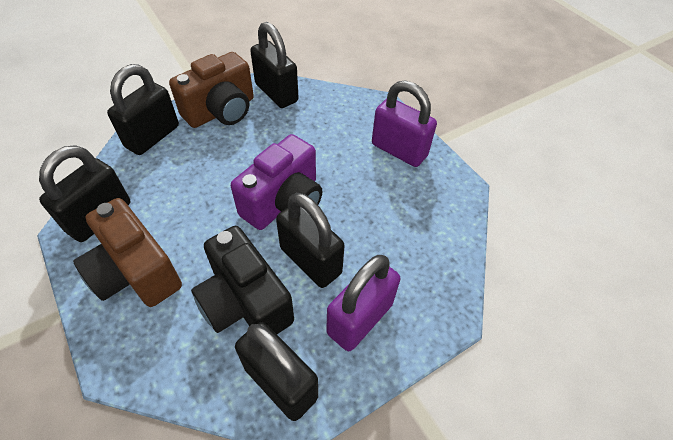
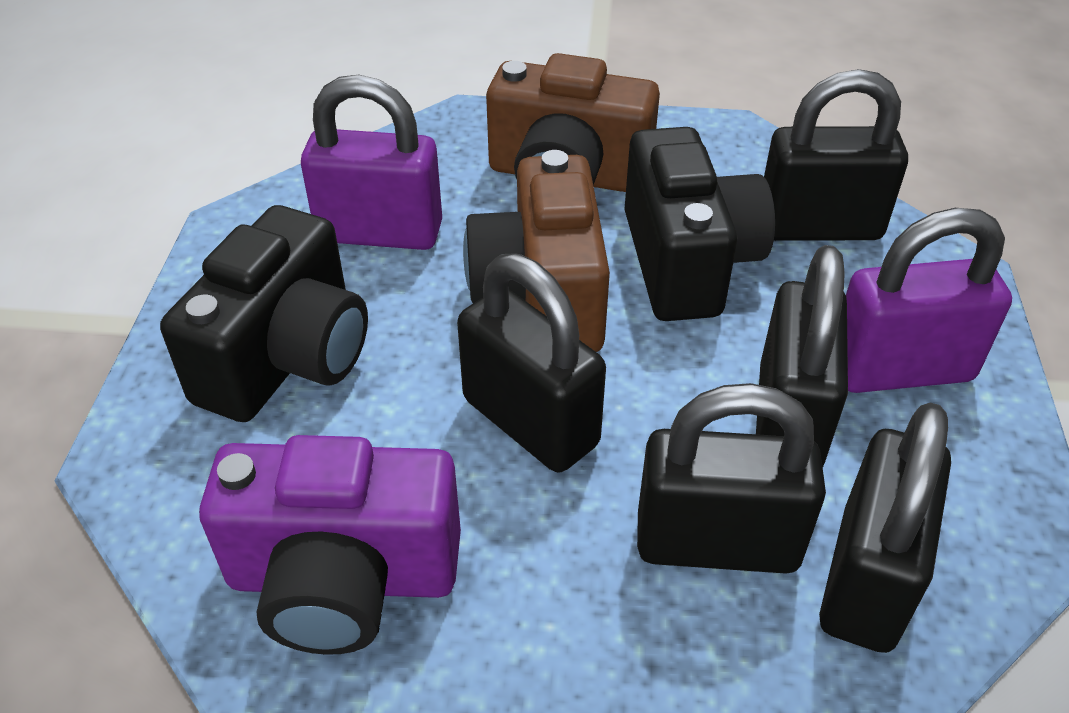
black camera: [191,226,294,334] = 1 -> [160,205,368,422] [625,127,775,321] = 2

